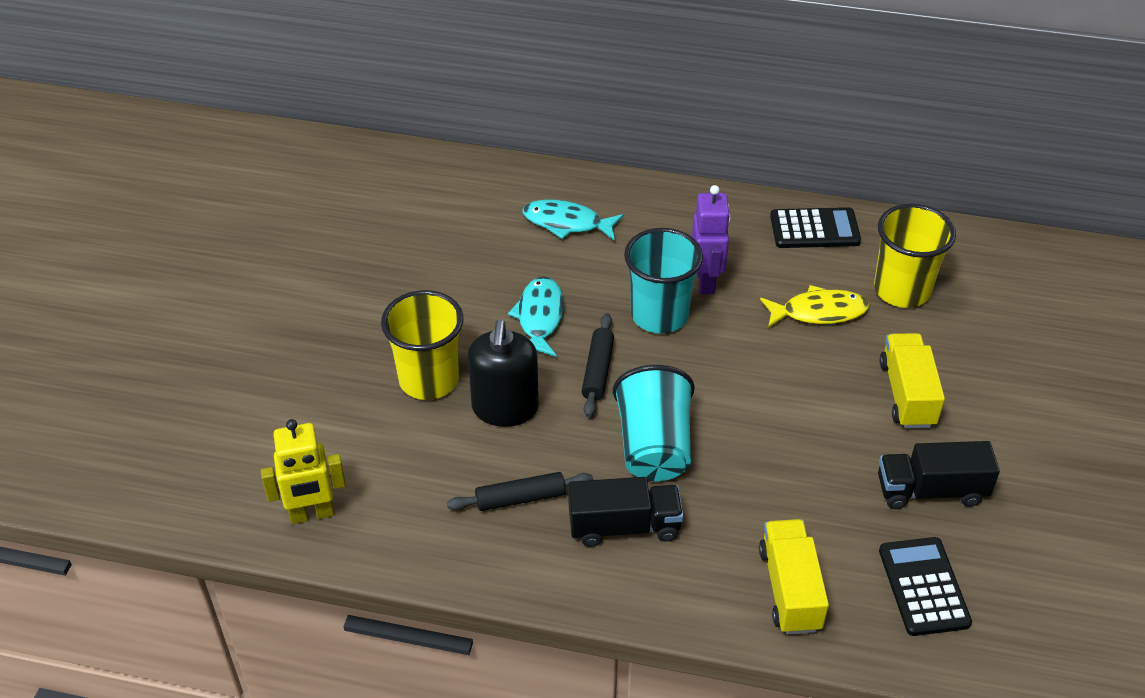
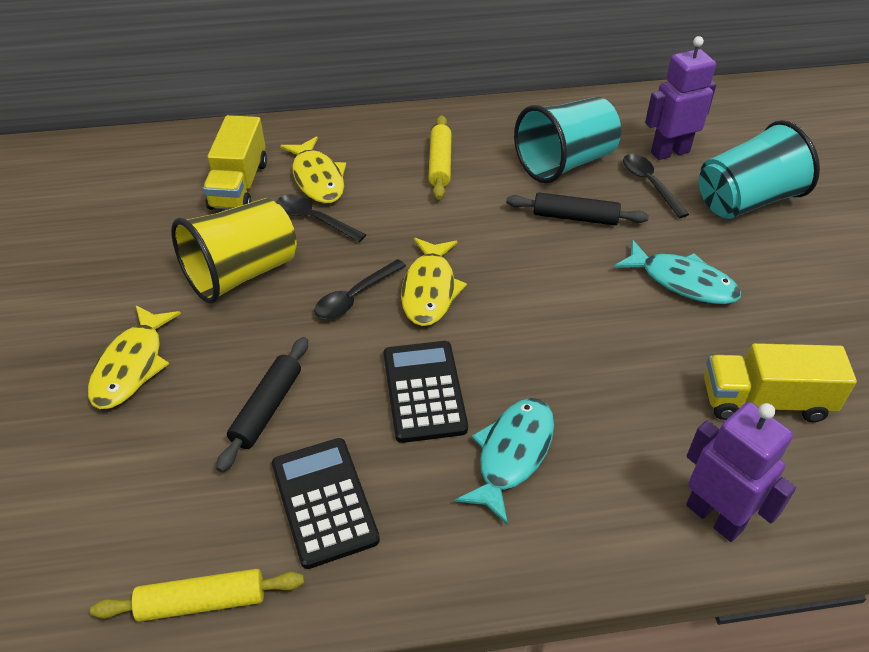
black soap dispenser: [468,320,539,427] = 1 -> none = 0
black spoon: none = 0 -> [276,195,366,242] [314,259,406,319] [623,154,689,218] = 3
black truck: [569,477,683,547] [878,441,1000,509] = 2 -> none = 0
purple robot: [692,185,731,294] = 1 -> [645,36,716,160] [686,402,796,542] = 2
yellow cup: [381,290,463,400] [874,204,956,308] = 2 -> [171,198,297,304] = 1
yellow fish: [760,285,869,328] = 1 -> [88,305,181,409] [280,136,346,204] [401,238,467,326] = 3
yellow robot: [261,419,346,524] = 1 -> none = 0
yellow rolling pin: none = 0 -> [90,569,304,622] [428,115,452,200] = 2

